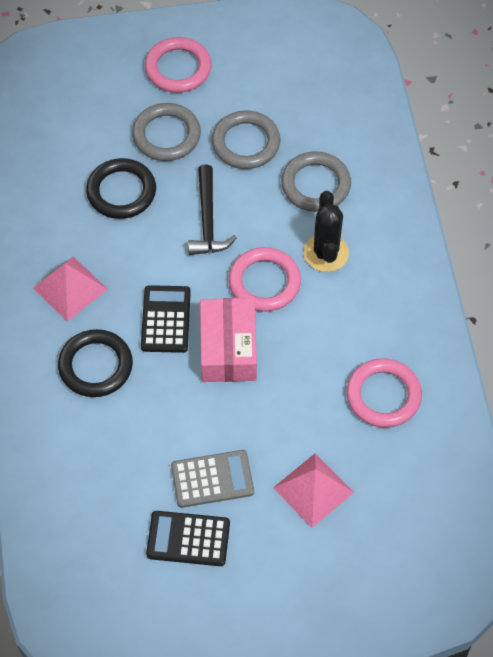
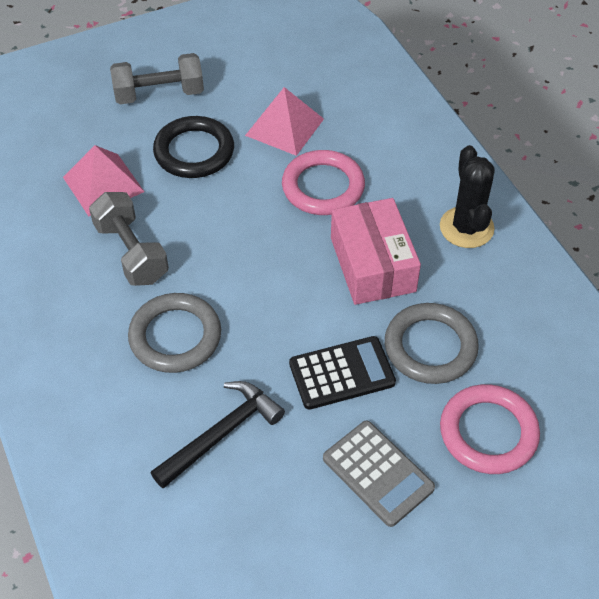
black calculator: [141,285,191,353] [146,511,230,566] = 2 -> [289,336,396,410] = 1
black ring: [58,329,133,397] [86,158,156,219] = 2 -> [153,116,234,178] = 1
grey dumbbell: none = 0 -> [89,192,169,286] [110,53,204,104] = 2
grey ring: [132,103,201,161] [212,110,280,169] [281,152,351,212] = 3 -> [128,293,221,373] [385,303,479,384] = 2
pink ring: [145,37,212,93] [229,247,301,312] [346,358,422,428] = 3 -> [282,150,365,215] [440,384,540,474] = 2

